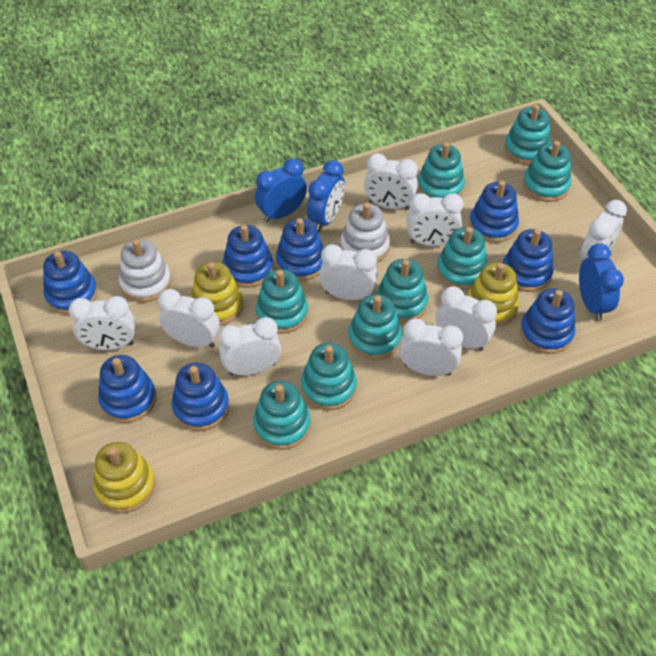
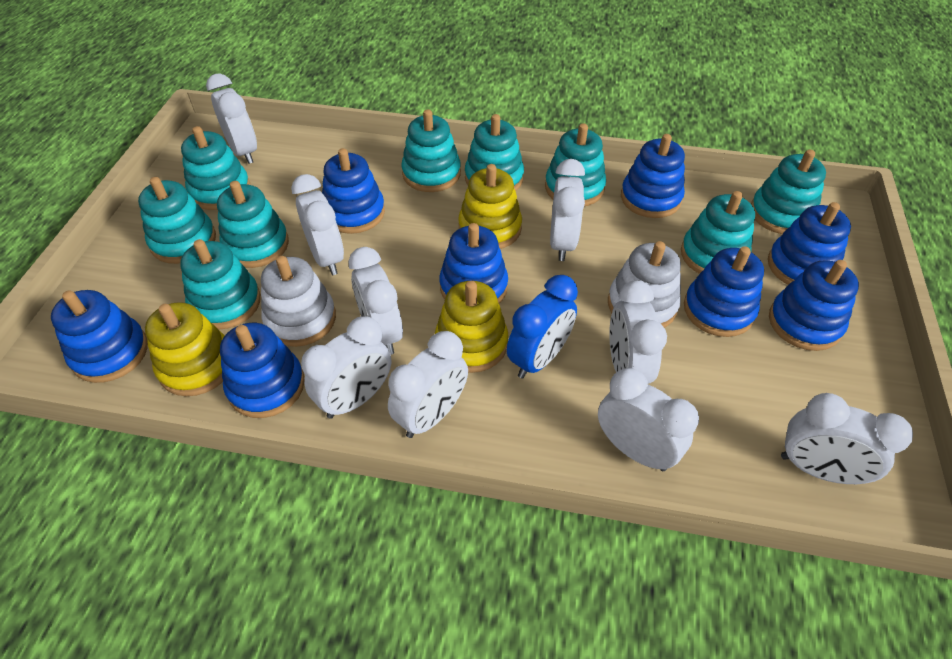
blue clock: [255,159,307,222] [307,160,345,232] [579,243,624,321] = 3 -> [507,275,578,379] = 1

